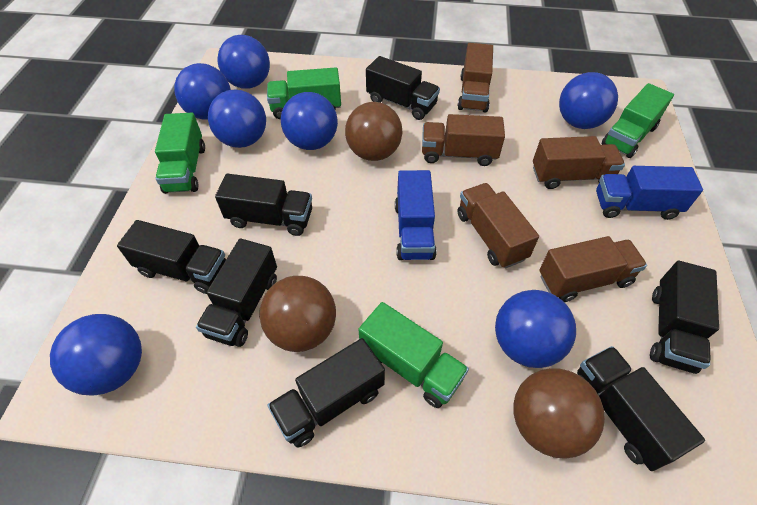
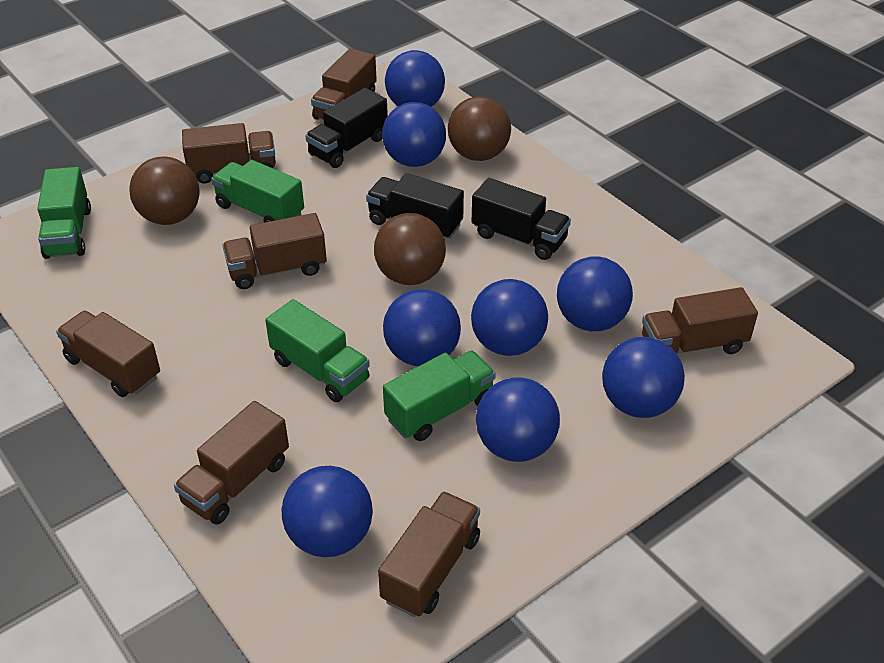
black truck: [117,220,226,294] [196,239,277,347] [215,174,312,236] [267,338,385,448] [366,56,440,120] [577,346,705,471] [650,261,719,374] = 7 -> [305,88,388,168] [366,173,464,239] [472,178,571,260] = 3
blue ball: [50,314,142,396] [174,63,231,119] [208,90,266,148] [218,35,270,89] [281,92,338,150] [495,290,576,368] [559,72,618,129] = 7 -> [281,466,373,557] [382,102,446,167] [383,289,461,366] [385,50,445,107] [471,279,548,356] [476,377,560,462] [557,256,633,331] [602,337,685,418] = 8
blue truck: [395,170,437,260] [596,166,703,220] = 2 -> none = 0
brown truck: [422,114,505,166] [457,183,539,268] [458,43,493,113] [533,136,625,189] [539,236,647,302] = 5 -> [56,311,160,397] [174,401,289,525] [182,123,276,184] [222,213,327,289] [311,48,377,120] [378,491,480,617] [642,287,758,354] = 7

